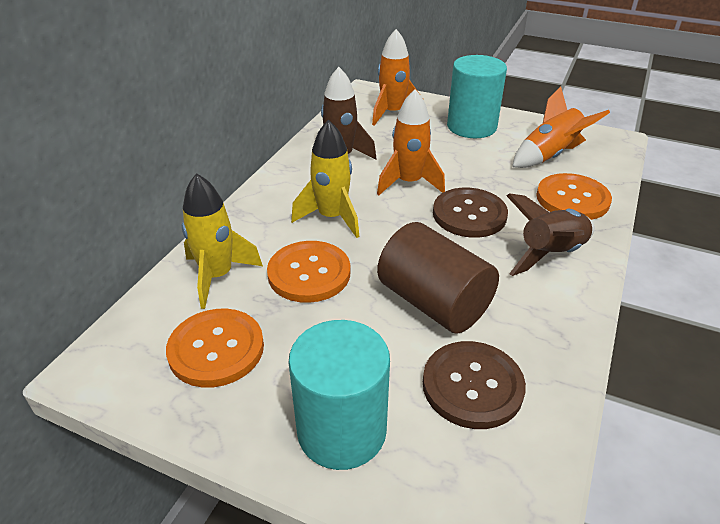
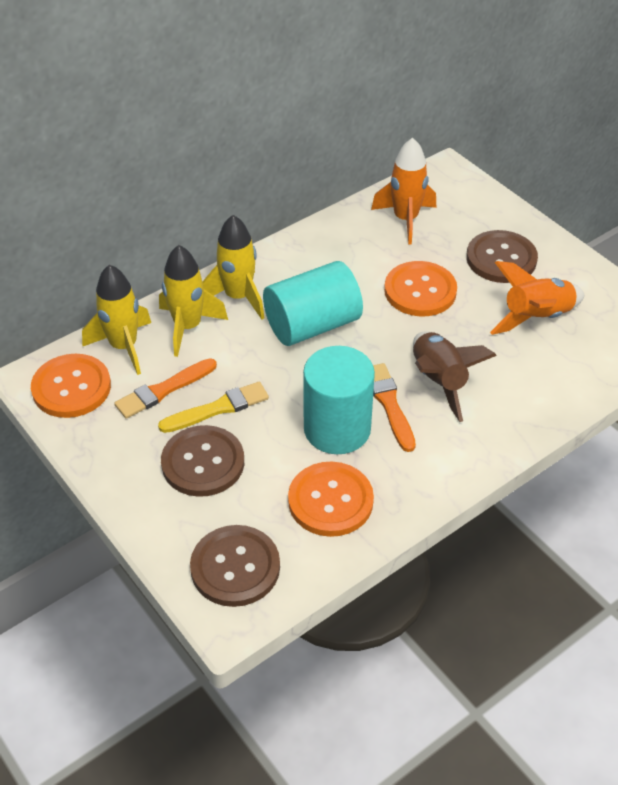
brown button: [423,341,526,429] [433,188,508,238] = 2 -> [161,425,244,497] [190,525,280,607] [466,230,538,283] = 3
brown cylinder: [377,222,499,334] = 1 -> none = 0
brown rocket: [321,67,376,160] [507,193,595,276] = 2 -> [413,331,497,422] = 1
orange brush: none = 0 -> [114,358,217,419] [373,363,416,452] = 2
orange rocket: [372,29,424,126] [377,89,445,195] [512,87,610,168] = 3 -> [371,138,436,245] [490,261,584,335] = 2
yellow brush: none = 0 -> [158,382,269,433] = 1
yellow rocket: [181,173,263,309] [291,120,360,238] = 2 -> [82,265,151,375] [159,245,228,357] [203,215,265,319] = 3

